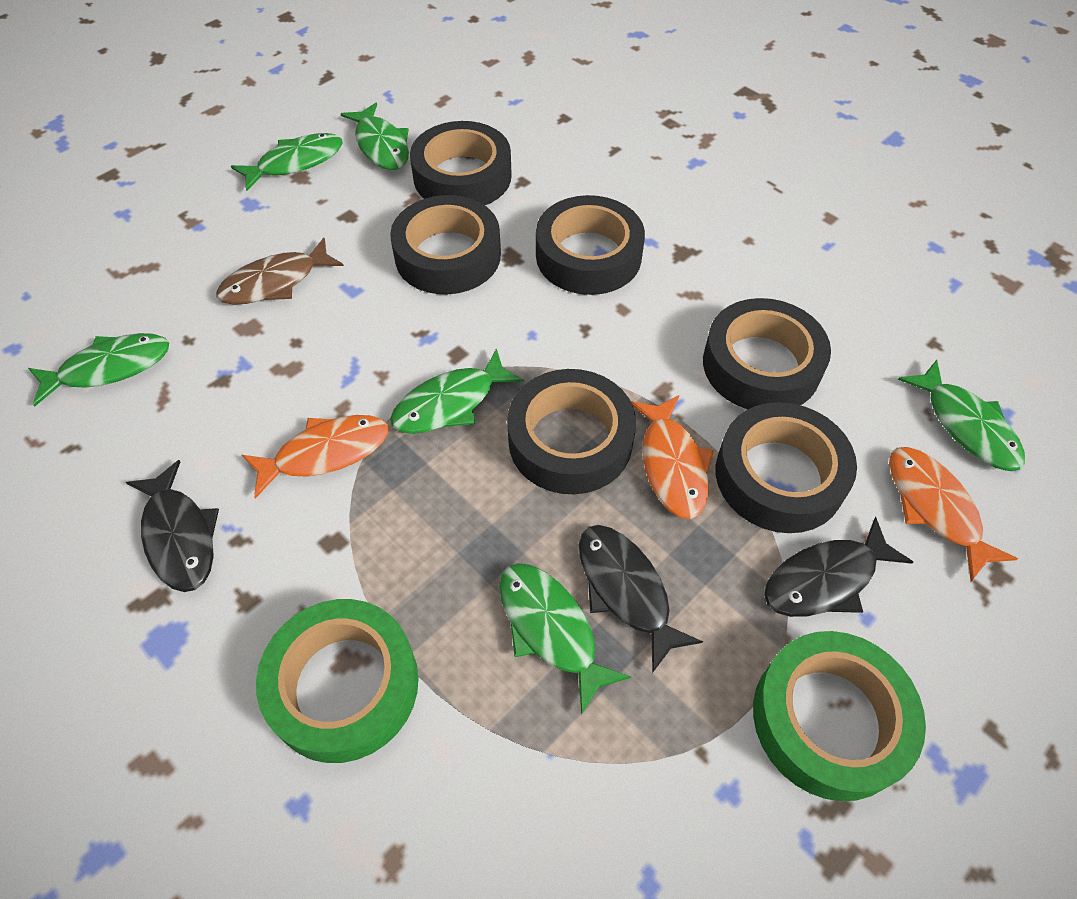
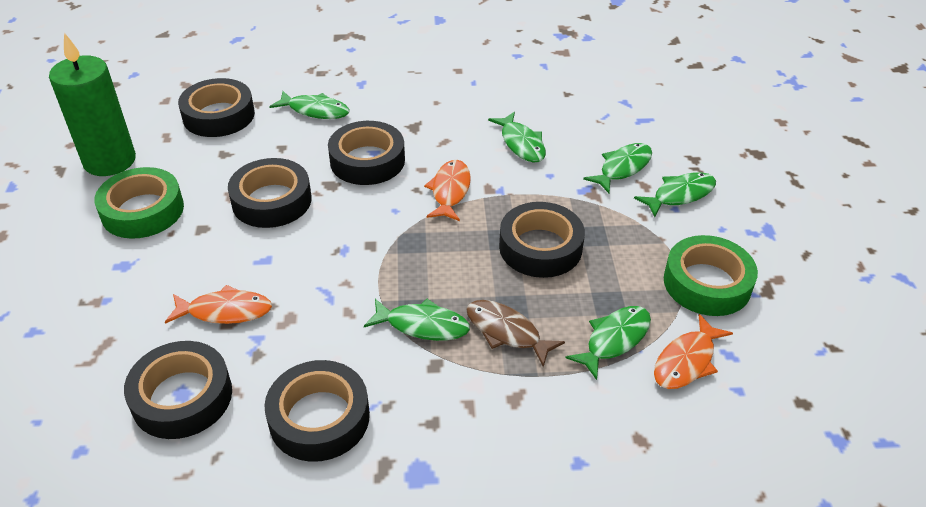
black fish: [126,460,219,592] [579,525,703,673] [764,517,913,617] = 3 -> none = 0
green candle: none = 0 -> [49,32,136,176] = 1

